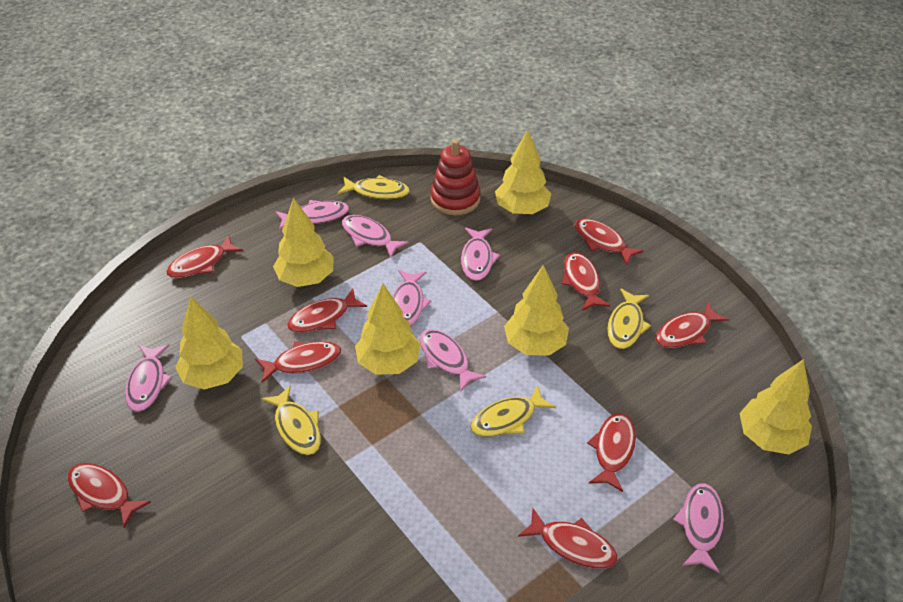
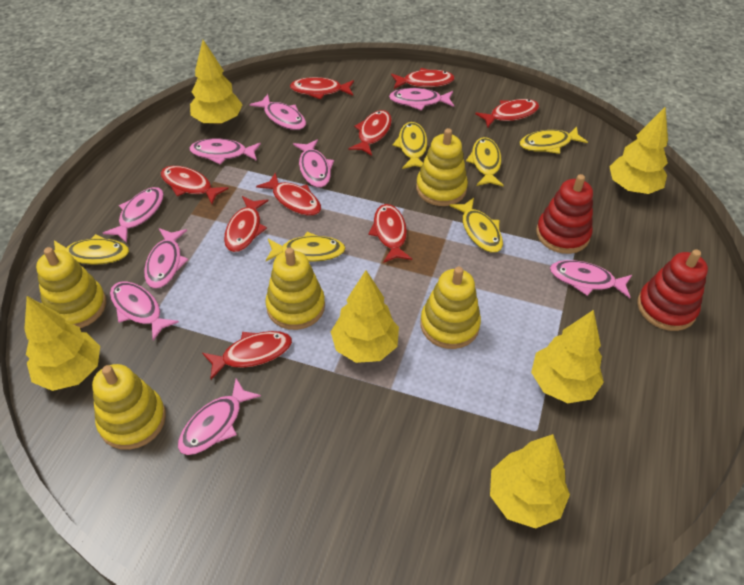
pink fish: [125,344,172,412] [275,200,349,230] [342,215,409,258] [392,270,431,326] [420,329,486,391] [461,228,500,281] [673,483,724,573] = 7 -> [103,187,164,243] [110,281,179,341] [144,228,189,289] [178,378,261,455] [189,139,261,164] [250,94,306,130] [293,139,334,187] [389,88,454,111] [550,260,632,298] = 9
red stacking toy: [430,139,481,215] = 1 -> [536,174,593,254] [637,249,708,331] = 2
yellow fish: [261,385,321,455] [337,175,410,199] [470,385,556,437] [607,288,651,349] = 4 -> [54,234,129,265] [266,232,346,262] [393,122,427,169] [449,198,503,253] [466,137,504,186] [519,126,588,154] = 6
yellow stacking toy: none = 0 -> [36,247,106,328] [92,364,166,450] [265,248,325,330] [416,128,468,206] [420,267,481,349] = 5

